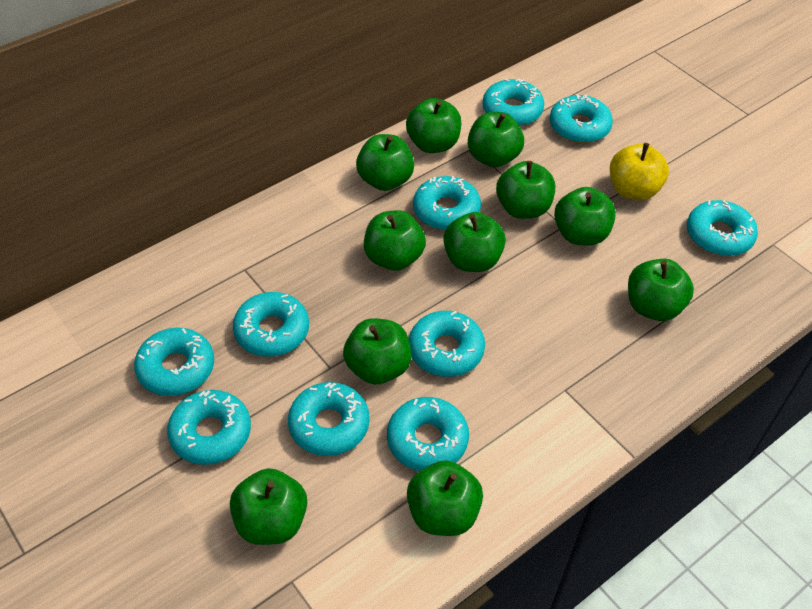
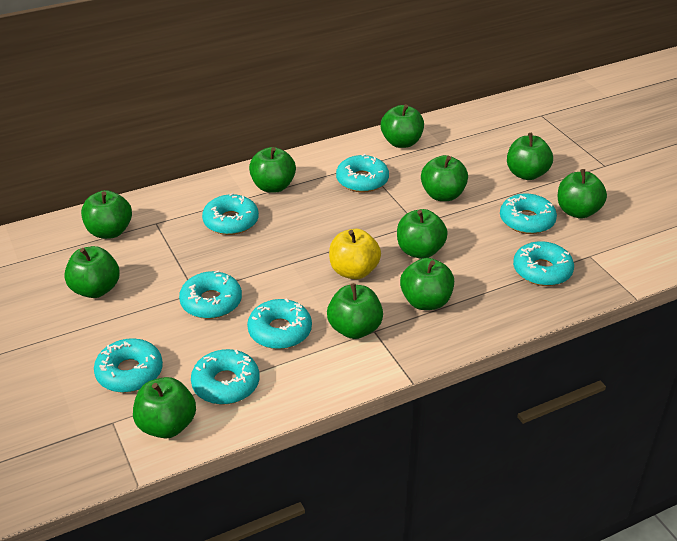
turquoise donut: [134,328,214,396] [167,390,251,465] [233,292,309,357] [288,382,370,456] [387,397,469,471] [409,311,485,377] [413,176,481,230] [483,79,544,126] [550,94,613,143] [687,200,758,256] = 10 -> [94,338,163,393] [179,270,242,319] [191,349,259,405] [202,193,259,235] [247,298,312,349] [336,154,389,192] [500,194,557,234] [513,241,574,286] = 8

